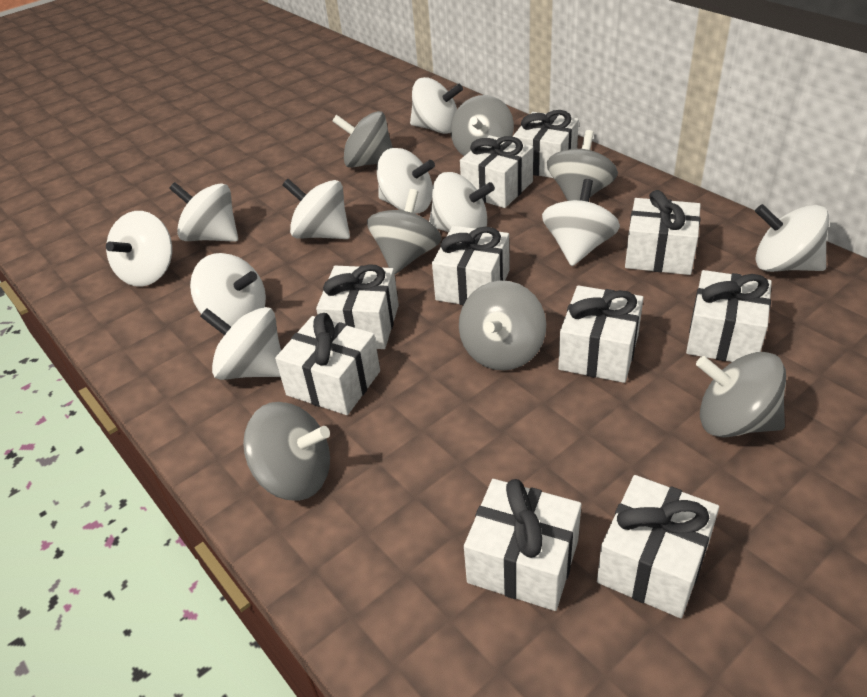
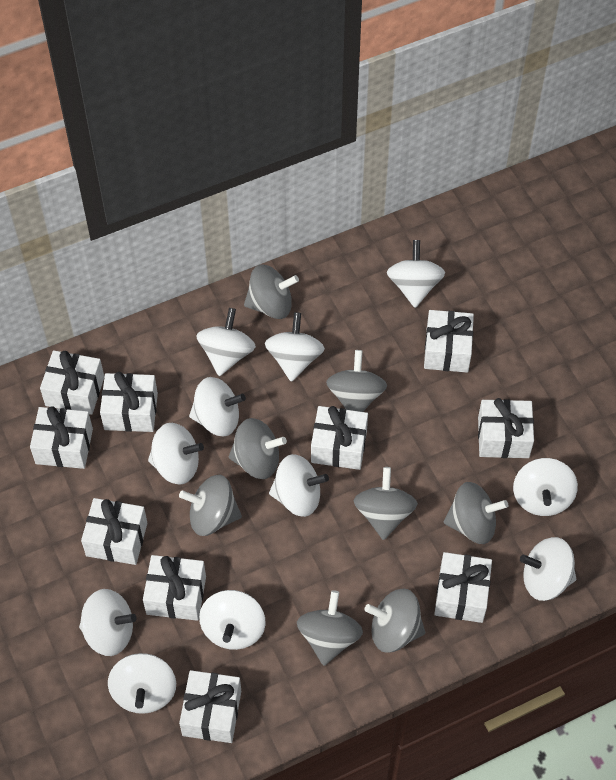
grey spinning top: [243,402,330,501] [332,111,393,168] [367,189,442,275] [451,95,514,156] [459,281,546,371] [547,130,618,201] [696,352,786,438] = 7 -> [179,475,242,536] [229,418,287,479] [244,265,299,319] [297,590,363,666] [326,350,387,412] [353,467,418,540] [364,589,425,653] [444,482,508,544] = 8
white spinning top: [106,211,172,287] [169,182,238,242] [190,253,266,327] [200,307,281,380] [283,179,350,239] [377,148,435,214] [410,77,463,134] [429,172,495,232] [542,179,620,266] [755,204,829,272] = 10 -> [79,589,137,656] [108,653,176,714] [148,423,204,485] [189,377,246,436] [196,308,256,376] [199,590,266,650] [265,312,325,382] [269,454,329,517] [387,240,445,308] [513,458,578,516] [520,537,576,601] = 11

